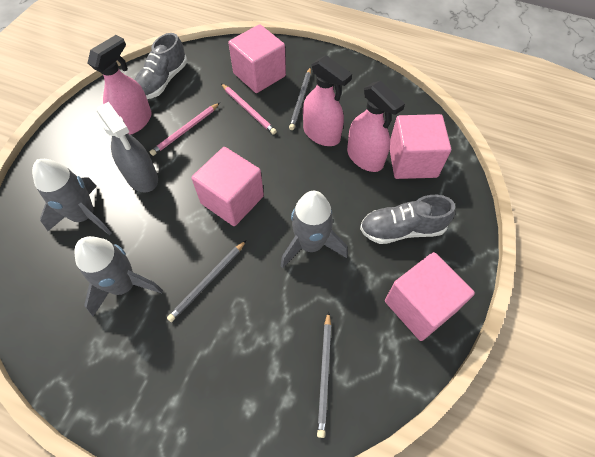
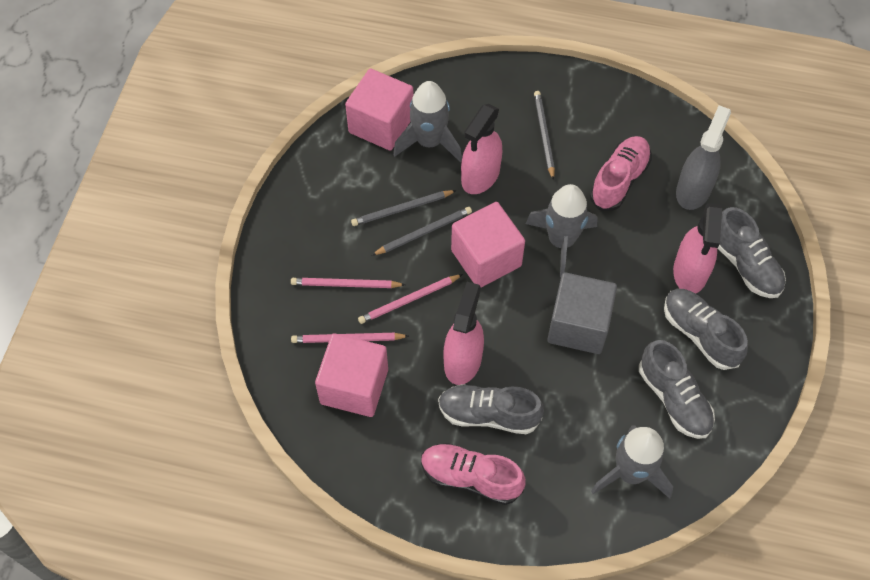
grey cube: none = 0 -> [547,272,617,354] = 1
grey shoe: [135,33,187,99] [360,195,455,244] = 2 -> [438,384,544,434] [639,340,715,439] [664,289,748,370] [718,207,786,298] = 4
pink cube: [191,147,264,226] [228,24,286,93] [385,252,475,341] [390,114,451,179] = 4 -> [315,333,388,417] [345,68,413,151] [451,202,525,287] = 3
pink pencil: [150,103,220,156] [221,83,277,135] = 2 -> [291,278,405,288] [291,333,409,343] [358,274,463,324] = 3
pink shoe: none = 0 -> [421,443,526,505] [590,136,651,211] = 2

